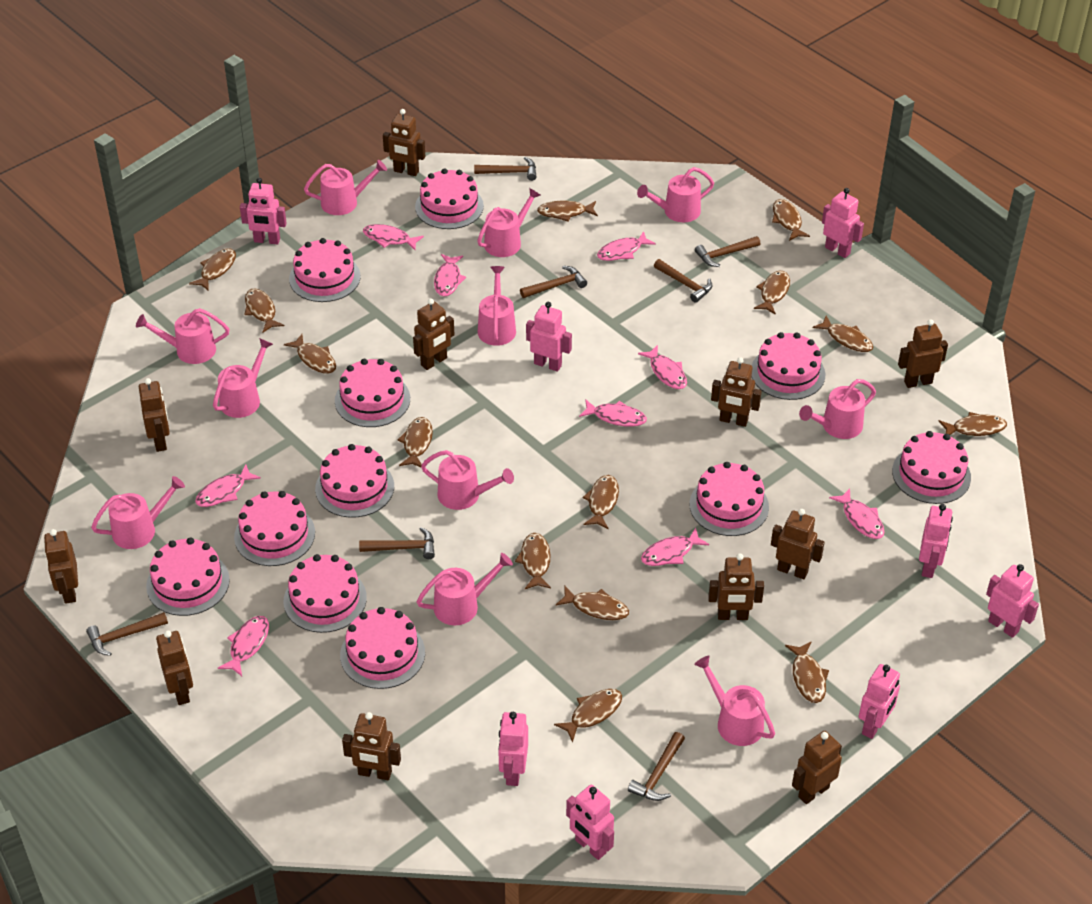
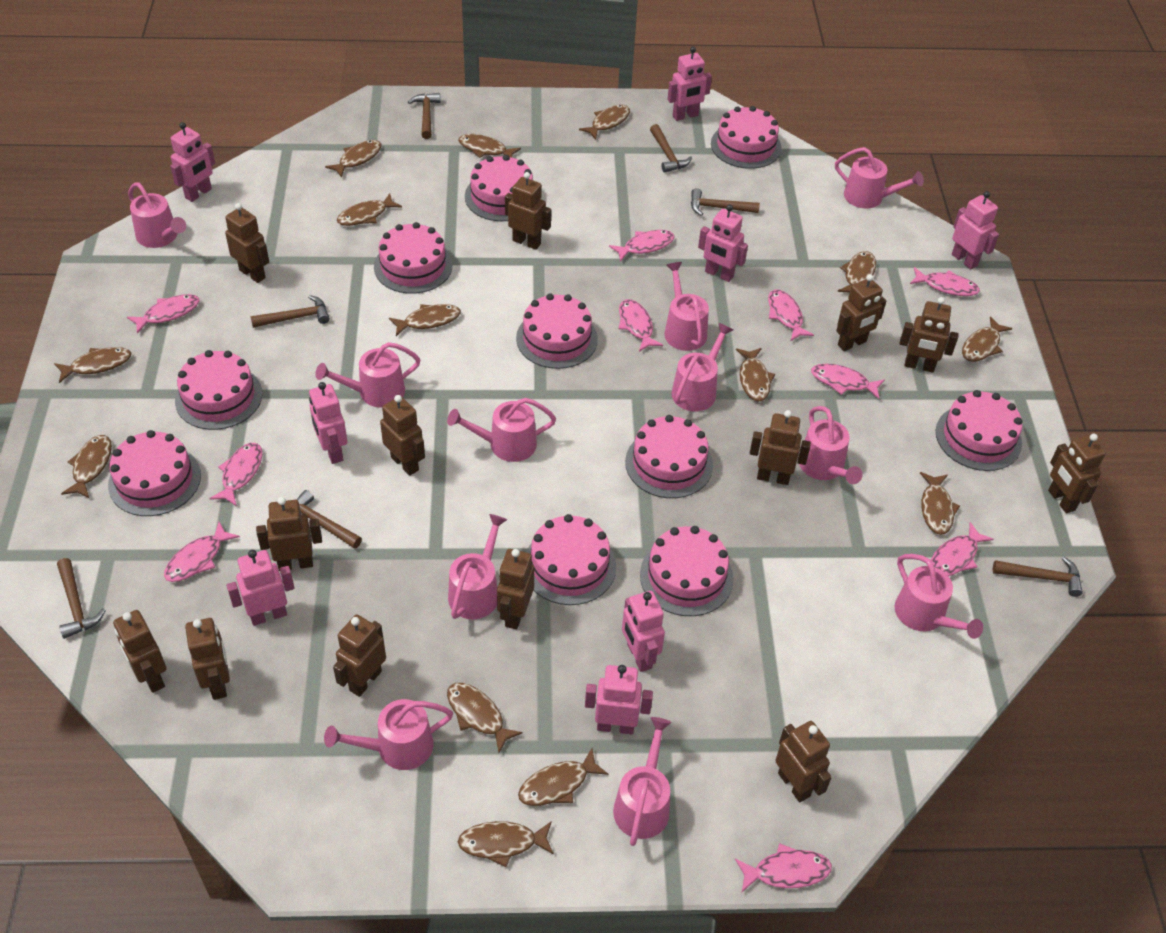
brown robot: [44,529,78,604] [139,378,170,452] [156,630,193,705] [342,712,401,780] [383,109,425,176] [413,299,454,370] [708,553,764,620] [711,357,762,427] [771,509,825,579] [792,731,842,804] [898,319,948,388] = 11 -> [113,610,167,693] [185,618,230,700] [225,203,269,283] [256,497,322,571] [333,615,386,697] [380,395,425,476] [497,549,534,630] [505,172,551,250] [750,410,811,485] [775,721,832,802] [836,274,886,351] [899,297,959,373] [1048,434,1105,513] = 13
pink cake: [146,537,230,616] [234,491,315,566] [283,554,367,633] [289,238,360,302] [315,444,394,518] [335,359,410,427] [340,607,425,689] [415,169,484,229] [689,462,769,536] [752,332,825,400] [892,431,971,504] = 11 -> [108,430,201,516] [175,350,262,430] [374,222,452,294] [465,155,533,221] [516,294,598,369] [526,514,616,605] [625,415,713,498] [640,526,734,616] [711,106,782,169] [936,390,1023,471] = 10
pink fish: [195,464,261,507] [218,616,269,676] [363,224,424,250] [434,254,466,296] [579,399,647,427] [597,231,656,261] [638,345,687,389] [641,528,709,566] [829,488,885,539] = 9 -> [127,294,199,334] [164,522,240,582] [209,443,262,506] [609,230,674,262] [619,299,663,352] [735,843,832,892] [768,290,814,341] [811,364,885,399] [910,267,980,296] [931,522,994,576] = 10

